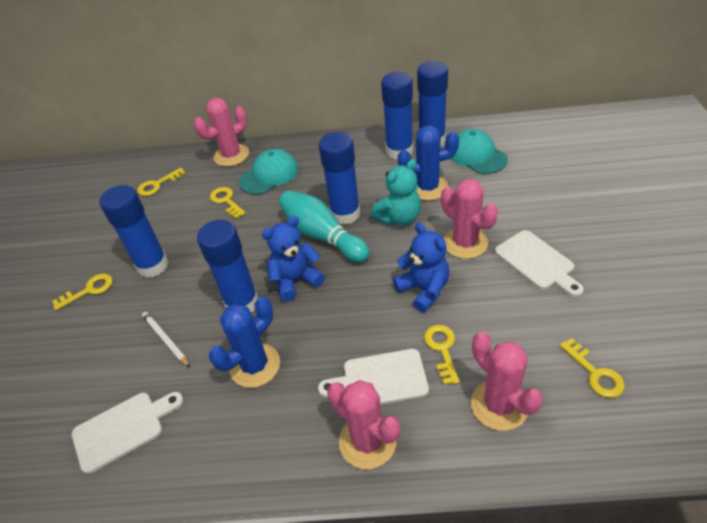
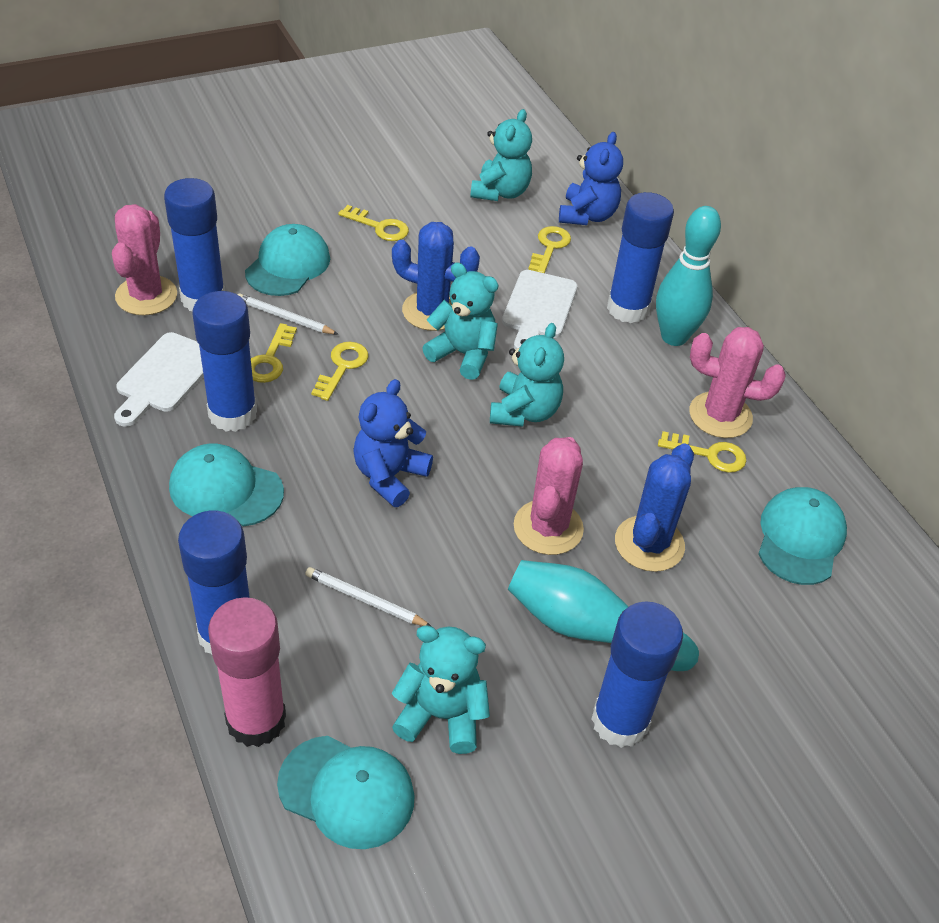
pink cactus: [194,98,249,167] [327,380,400,469] [441,179,498,259] [471,332,543,431] = 4 -> [112,204,177,316] [514,437,584,555] [689,327,786,438] = 3
pink glue stick: none = 0 -> [208,597,286,747] = 1
turquoise bowling pin: [279,191,369,262] = 1 -> [508,560,699,671] [656,206,721,346] = 2
turquoise cap: [239,149,298,194] [450,129,508,174] = 2 -> [169,444,284,526] [245,224,330,296] [277,736,415,849] [758,487,847,585] = 4
turquoise teddy bear: [371,159,421,225] = 1 -> [391,625,490,754] [422,262,498,380] [470,109,532,201] [490,323,564,427] = 4
white cutting board: [72,392,184,474] [318,349,429,405] [495,230,584,297] = 3 -> [114,332,204,427] [502,270,577,350] = 2
white pencil: [142,312,190,368] = 1 -> [237,293,339,335] [305,567,432,627] = 2

